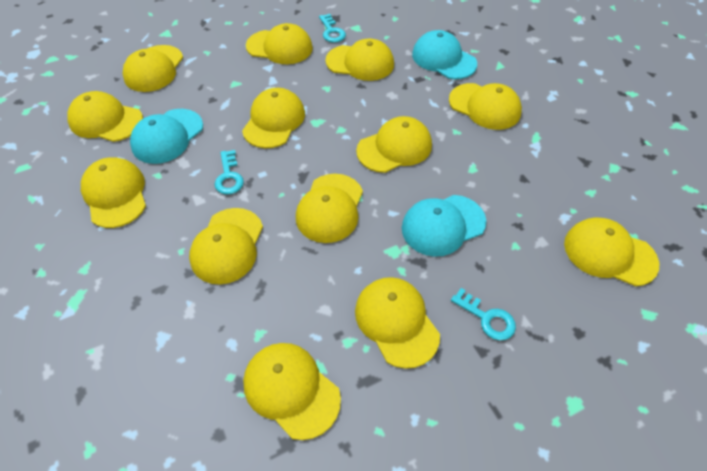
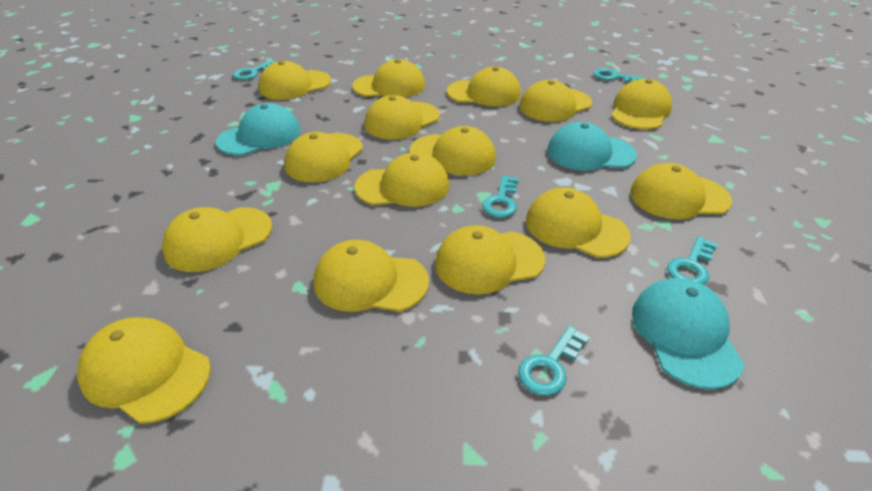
turquoise key: [215,150,244,195] [319,14,346,43] [451,288,516,340] = 3 -> [233,60,275,80] [482,175,519,218] [518,326,590,396] [593,68,644,82] [667,236,718,285] = 5
yellow cap: [67,91,143,142] [81,157,146,228] [123,45,183,92] [189,208,263,285] [242,88,305,148] [243,343,341,440] [246,23,313,64] [296,174,363,243] [325,38,394,81] [355,277,440,369] [356,116,432,173] [449,83,522,130] [564,217,659,286] = 13 -> [77,317,211,424] [162,207,272,272] [258,61,331,100] [285,132,363,183] [314,240,429,312] [352,59,425,97] [354,152,450,207] [364,95,440,140] [410,126,496,176] [435,225,545,295] [447,67,521,107] [520,80,592,122] [526,188,631,258] [611,79,672,129] [630,163,732,219] = 15

